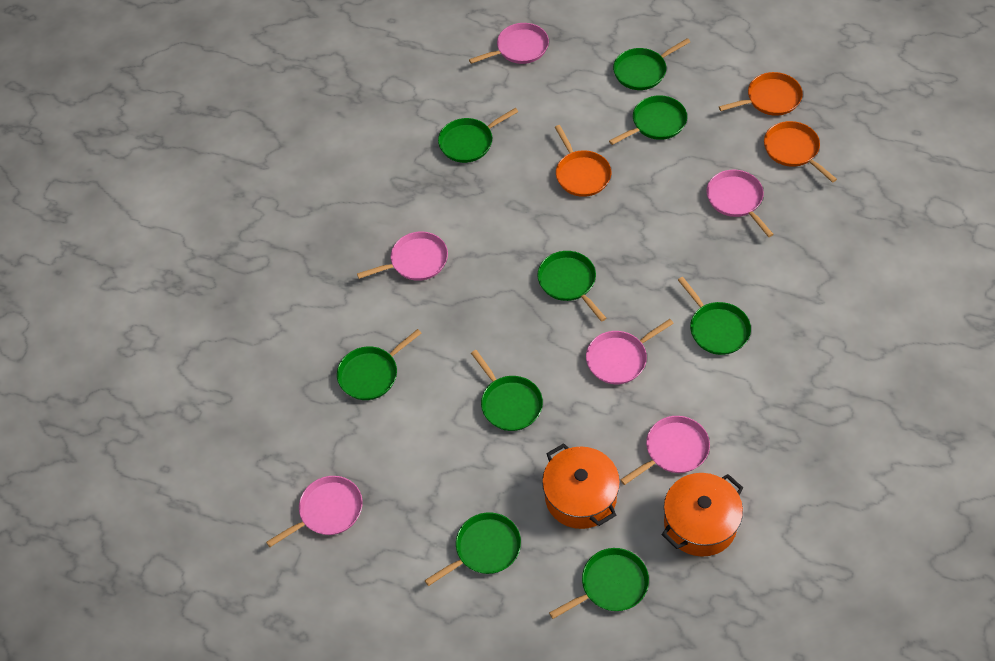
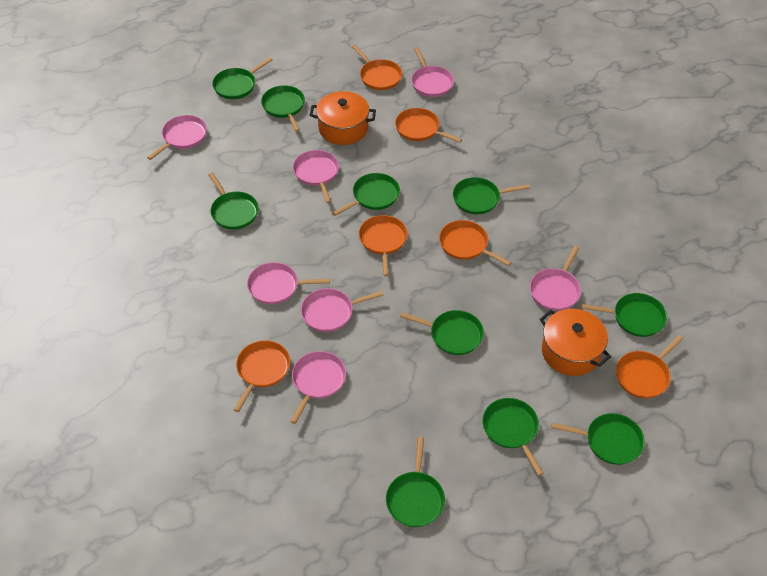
green pan: [337,329,422,400] [424,512,521,586] [438,108,518,163] [471,350,543,431] [537,251,606,322] [549,548,649,619] [609,95,687,145] [613,38,690,90] [678,277,751,355] = 9 -> [208,172,259,230] [212,57,273,99] [261,85,305,132] [333,173,400,216] [386,437,445,527] [400,310,484,355] [453,177,530,214] [482,398,544,476] [551,413,645,465] [582,293,667,337] = 10
orange pan: [555,125,611,197] [719,72,803,116] [764,121,837,183] = 3 -> [234,340,290,412] [352,45,402,90] [359,215,407,276] [395,108,462,143] [439,220,511,266] [616,335,683,398] = 6
pink pan: [266,476,363,547] [357,232,448,281] [469,23,549,64] [586,319,674,384] [621,416,710,485] [706,170,774,237] = 6 -> [147,115,207,160] [247,262,330,304] [290,351,346,424] [293,150,339,203] [301,288,384,332] [411,47,454,97] [530,246,581,311] = 7

